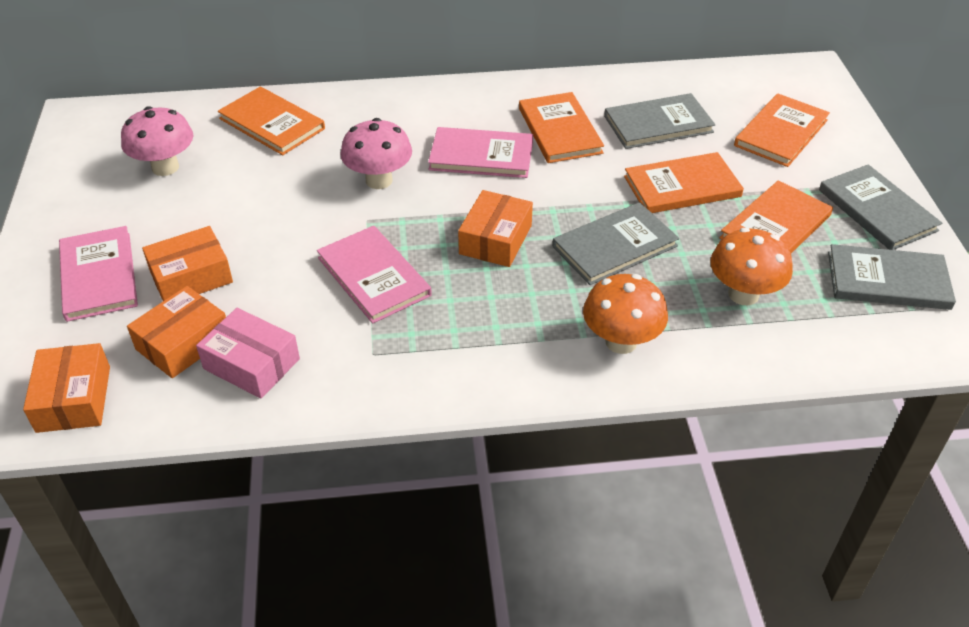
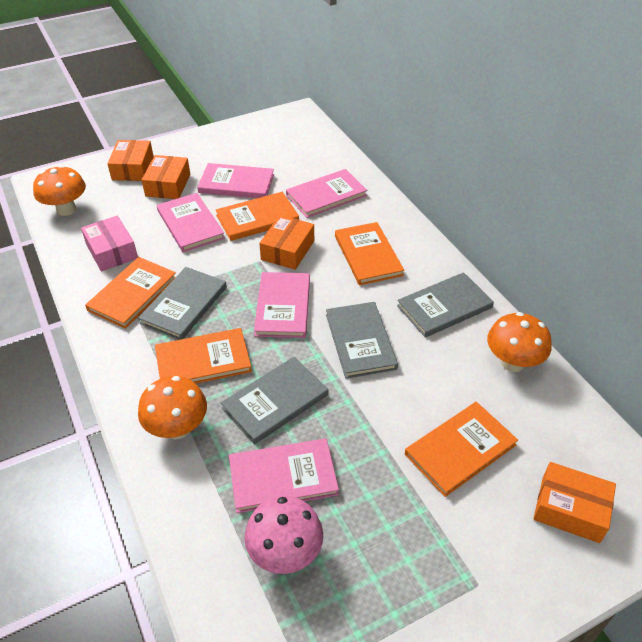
orange mushroom: [583,274,668,354] [710,228,793,305] = 2 -> [33,165,86,216] [138,376,207,439] [487,312,552,372] = 3
pink book: [59,226,138,322] [317,226,432,324] [428,127,533,178] = 3 -> [157,193,225,252] [197,163,274,198] [229,438,339,513] [254,272,310,338] [286,169,367,218] = 5
pink mushroom: [121,106,193,176] [340,118,412,189] = 2 -> [244,496,323,574] = 1

